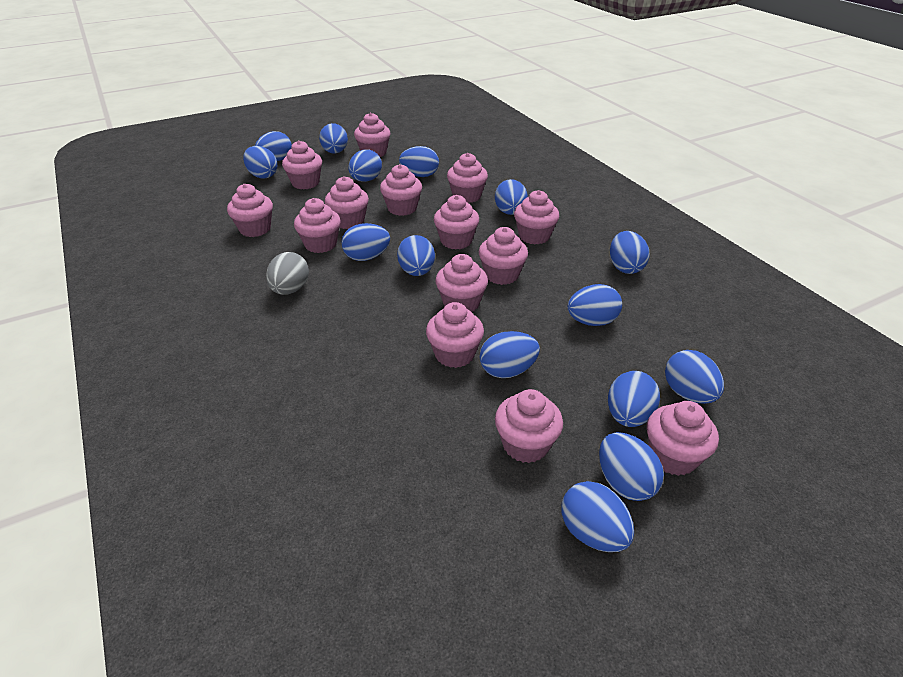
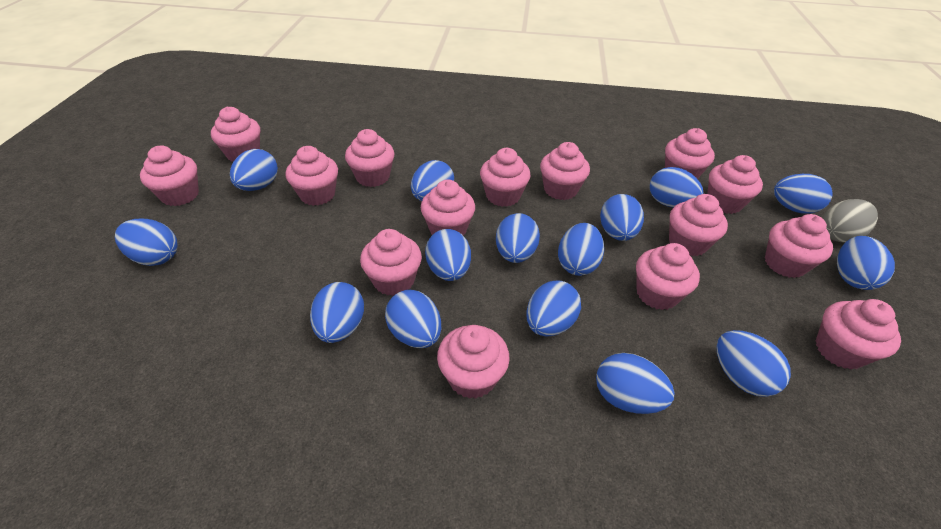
pink cupcake: [227,184,273,237] [282,141,322,190] [294,198,341,253] [325,176,369,229] [354,113,391,157] [380,164,422,216] [426,302,484,368] [434,195,479,249] [436,254,488,312] [447,153,488,203] [479,227,528,285] [495,389,563,463] [514,190,559,245] [647,401,719,476] = 14 -> [140,145,199,206] [211,107,260,162] [286,146,338,206] [345,129,394,187] [360,229,422,296] [421,179,475,236] [437,325,510,399] [480,148,530,207] [540,142,590,200] [636,243,700,310] [665,128,715,179] [669,194,728,256] [707,155,763,214] [765,214,833,278] [816,299,901,370] = 15

